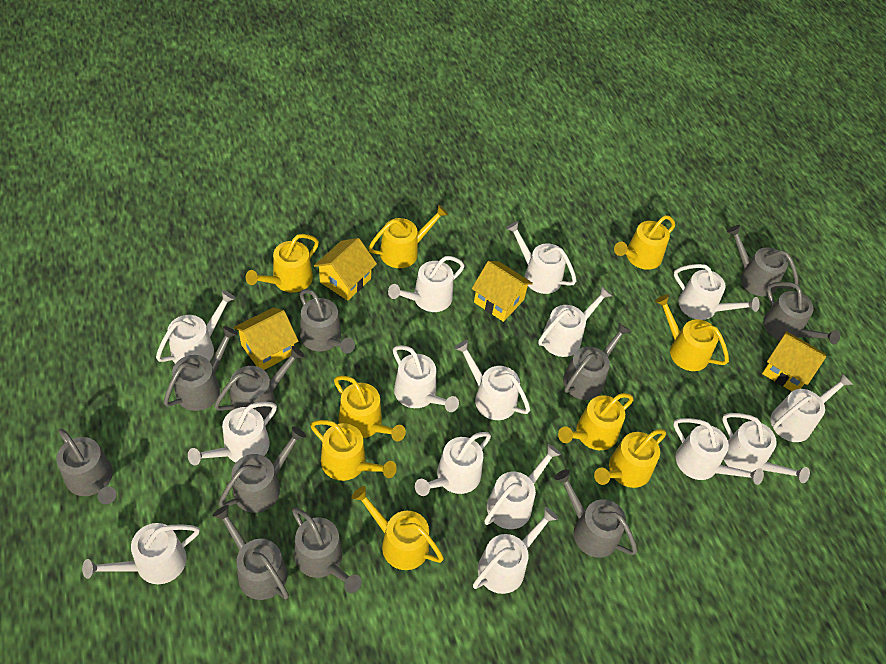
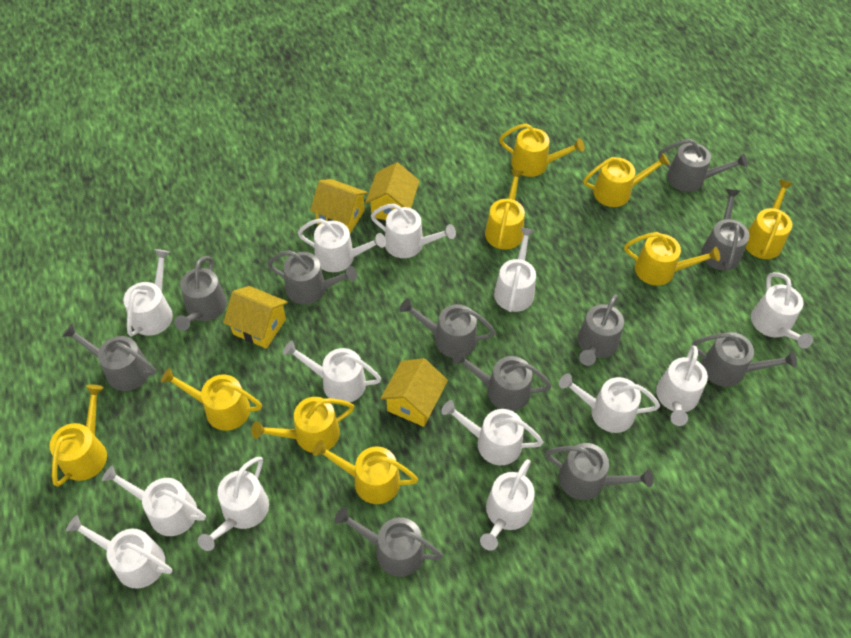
white watering can: [82,523,200,584] [156,290,236,364] [188,402,277,465] [388,256,465,312] [393,345,459,412] [415,432,491,496] [454,340,530,420] [473,507,558,594] [484,444,561,529] [506,221,577,294] [538,286,612,357] [673,418,764,485] [674,264,760,320] [722,413,810,483] [771,373,853,442] = 15 -> [66,515,172,589] [102,465,206,536] [123,249,173,337] [198,457,269,551] [283,341,381,402] [298,218,386,272] [371,203,456,258] [442,400,543,465] [480,459,535,551] [494,227,536,312] [559,373,660,433] [656,345,708,426] [751,272,813,348] = 13

